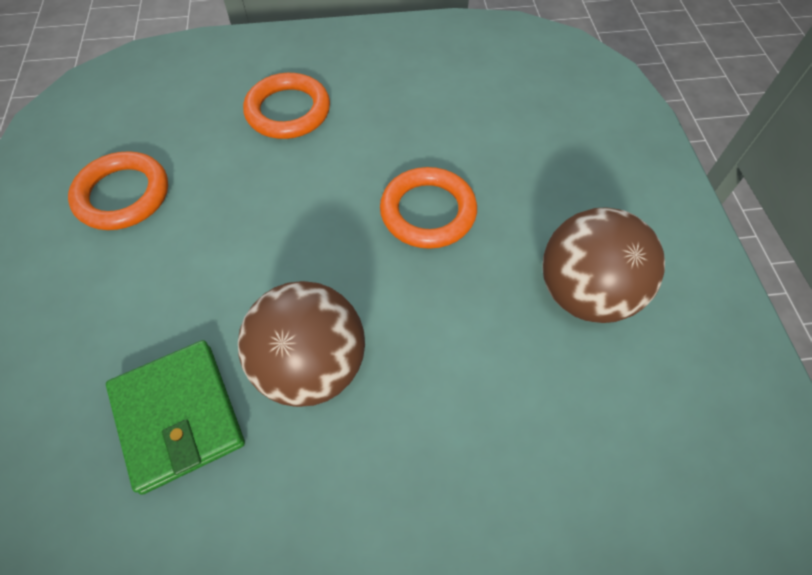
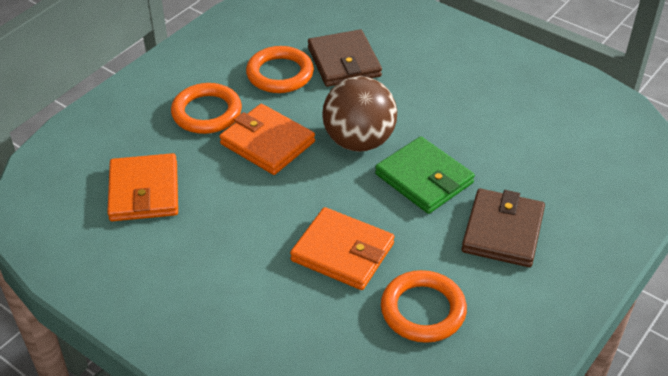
brown ball: [238,281,365,407] [542,207,665,323] = 2 -> [322,76,397,152] = 1
brown wallet: none = 0 -> [308,29,382,87] [461,189,545,267] = 2
orange wallet: none = 0 -> [107,153,178,221] [219,104,315,175] [290,207,395,290] = 3

